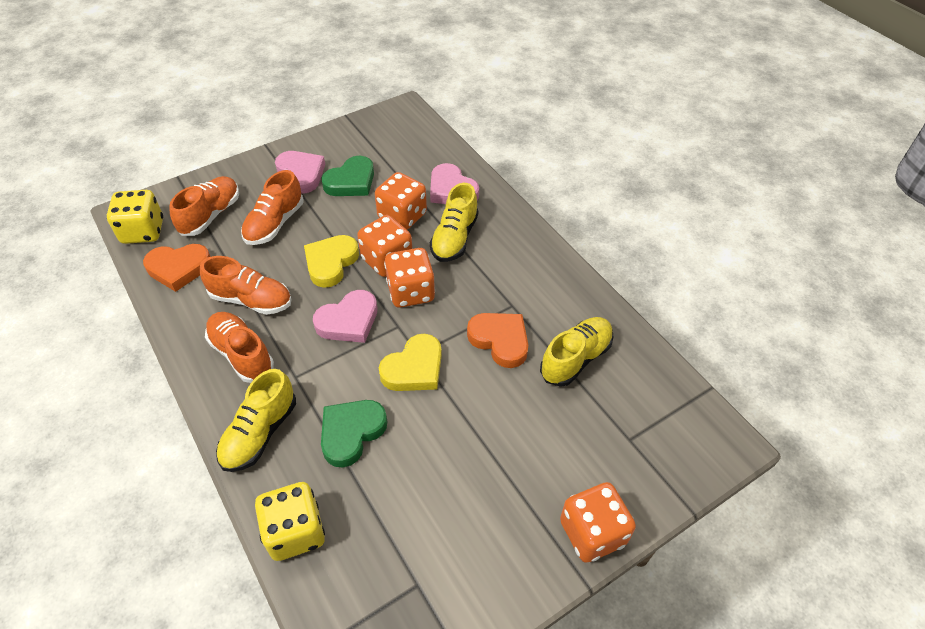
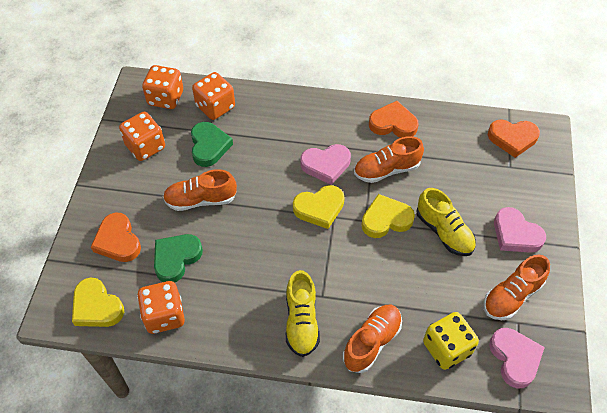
orange heart: [143,244,211,292] [467,313,528,368] = 2 -> [91,213,141,262] [369,101,419,138] [488,119,540,158] = 3
yellow dice: [107,190,163,244] [255,482,325,561] = 2 -> [423,312,479,370] = 1
yellow heart: [304,235,359,288] [379,334,442,391] = 2 -> [72,278,124,327] [293,185,345,229] [361,194,415,238] = 3
yellow shoe: [216,369,296,472] [430,183,479,262] [540,317,614,387] = 3 -> [286,270,320,357] [417,188,476,256] = 2

